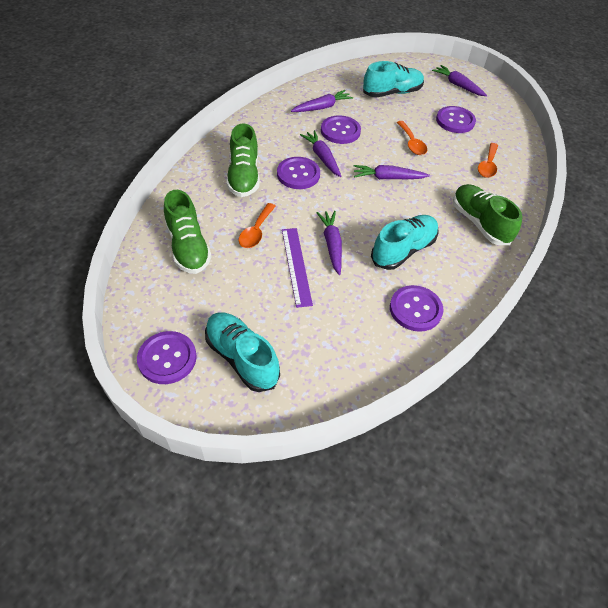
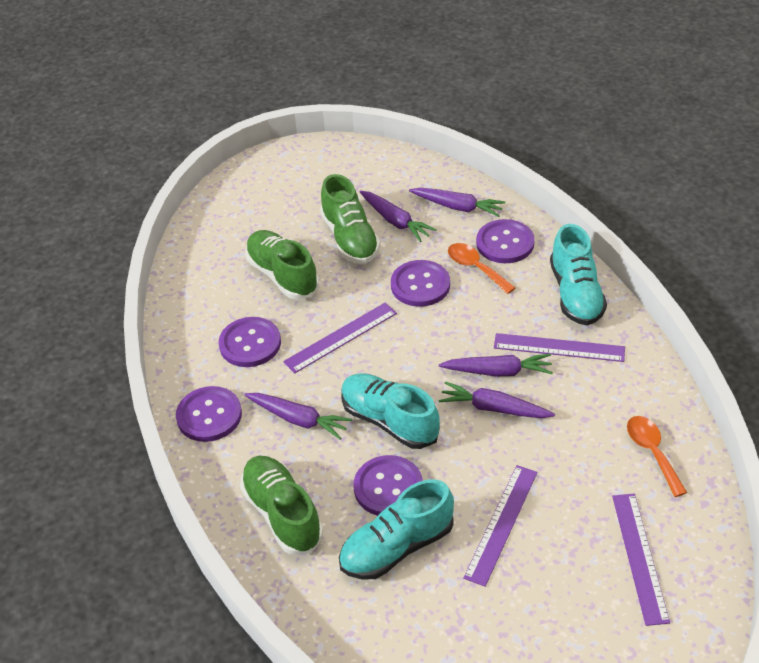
orange spoon: [239,203,276,248] [397,121,427,155] [478,143,498,178] = 3 -> [448,243,515,294] [627,416,687,497] = 2
purple ruler: [282,228,313,308] = 1 -> [283,303,397,373] [463,465,537,587] [494,333,625,362] [612,494,670,626] = 4

